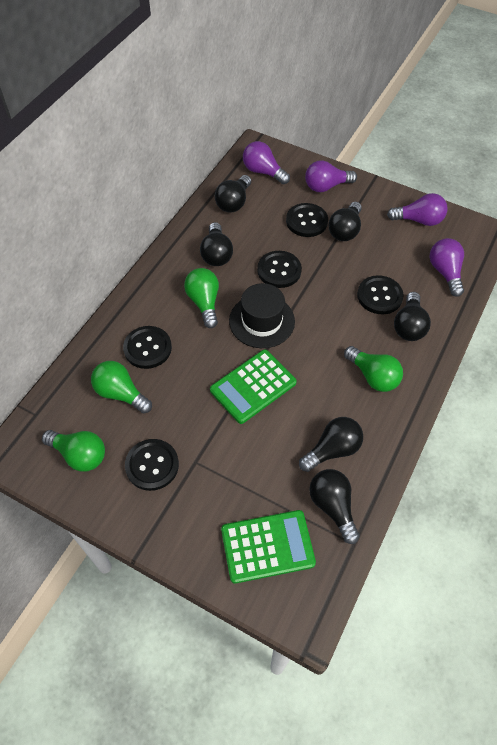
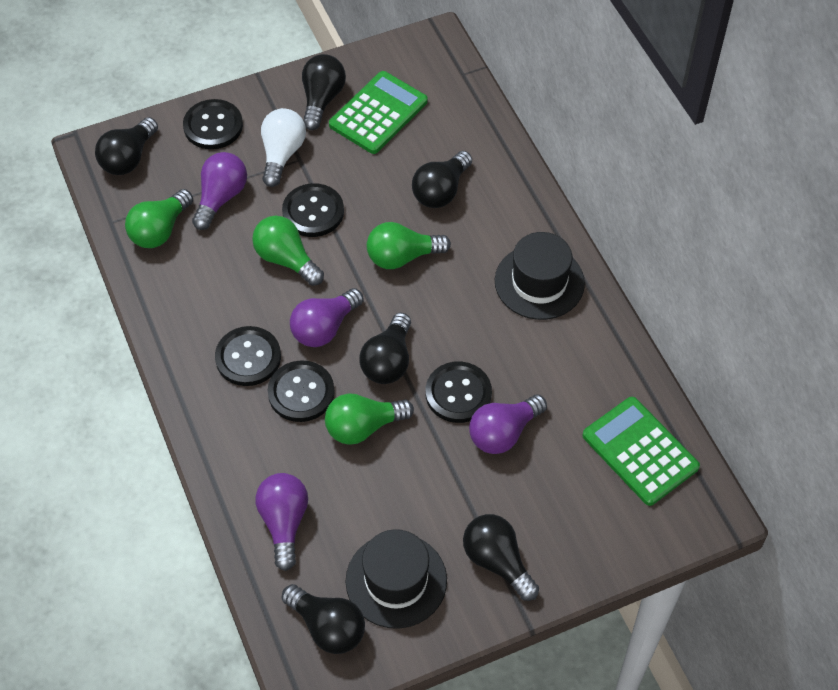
black hat: [229,283,295,348] = 1 -> [346,529,447,629] [495,232,585,320] = 2
white light bulb: none = 0 -> [261,108,306,187] = 1

